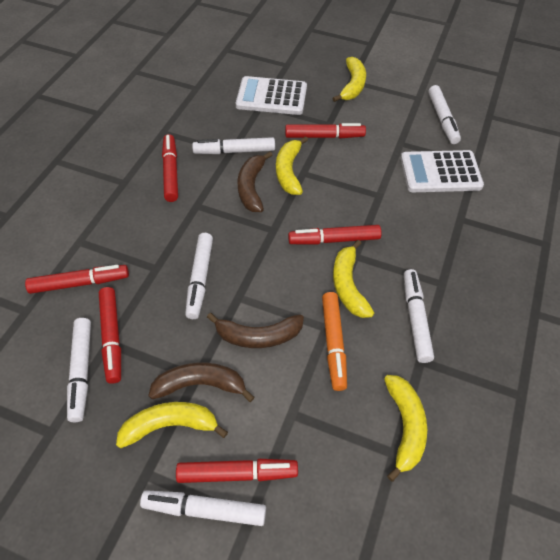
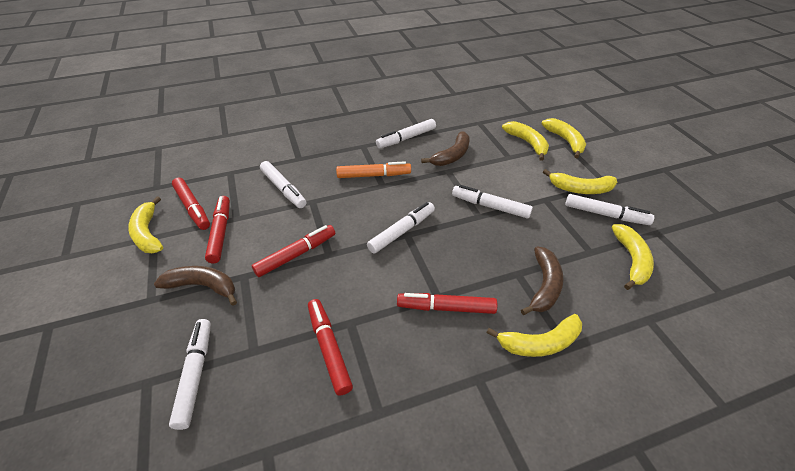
red marker: [25,265,129,294] [99,287,121,384] [162,134,178,202] [176,459,298,483] [285,123,366,138] [288,225,382,244] = 6 -> [172,177,210,230] [205,196,230,263] [252,225,335,277] [308,299,353,396] [397,293,497,314] = 5
white calculator: [236,76,307,115] [400,150,484,192] = 2 -> none = 0
yellow banana: [116,402,228,448] [276,136,308,195] [333,57,366,102] [333,240,374,318] [384,375,427,482] = 5 -> [128,196,163,253] [486,314,582,357] [502,121,549,161] [542,118,586,158] [543,169,617,194] [611,224,654,290] = 6

